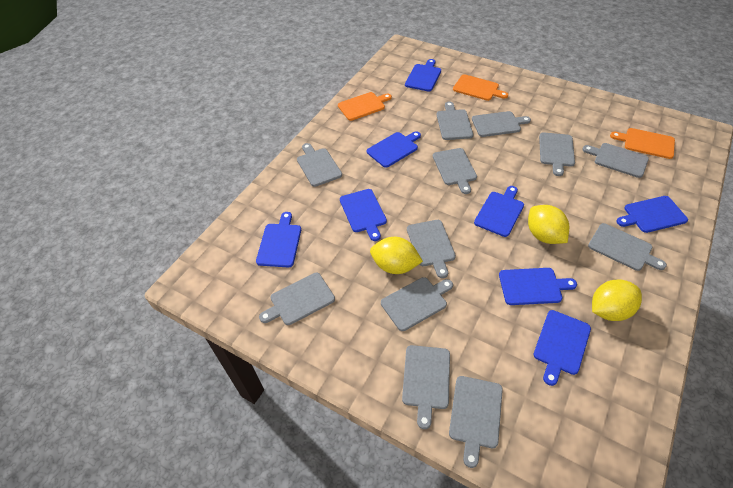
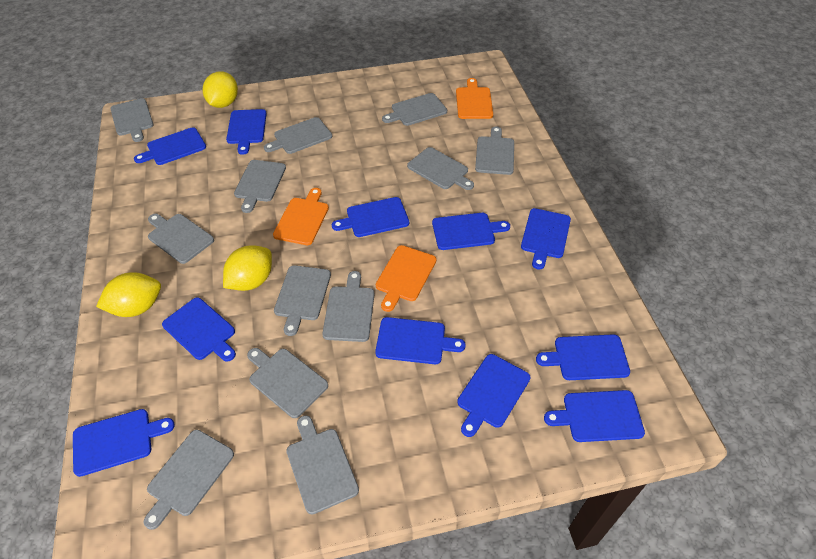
blue cutting board: [256,212,301,267] [340,189,387,241] [367,131,421,168] [405,59,441,91] [474,186,524,237] [499,268,577,305] [534,310,591,386] [617,196,688,233] = 8 -> [73,409,175,477] [134,127,206,165] [162,297,236,362] [226,109,267,155] [332,197,409,237] [375,317,466,364] [432,213,510,250] [457,354,531,437] [521,208,571,270] [536,334,630,380] [544,390,645,442] = 11

